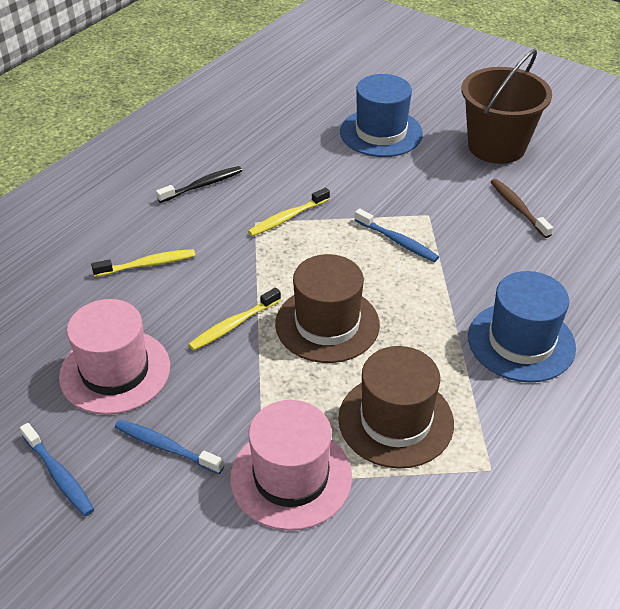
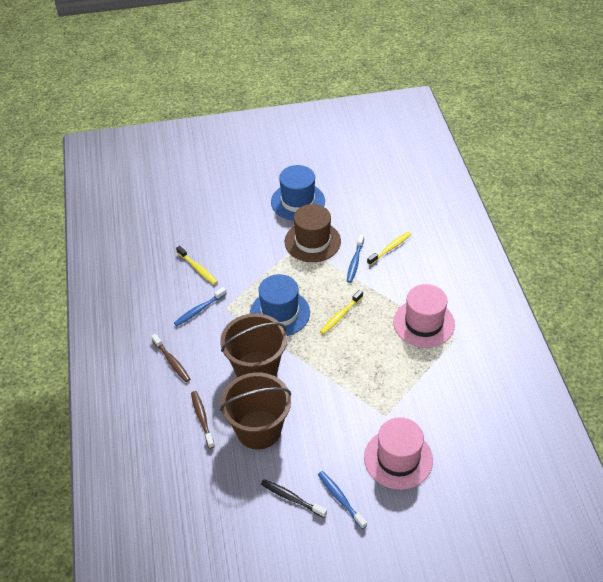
brown bucket: [462,49,552,164] = 1 -> [220,313,287,378] [220,372,291,450] = 2
brown hat: [275,254,380,363] [338,346,454,469] = 2 -> [285,204,341,262] = 1
brown toothbrush: [491,179,553,238] = 1 -> [151,334,190,382] [191,391,215,449] = 2

